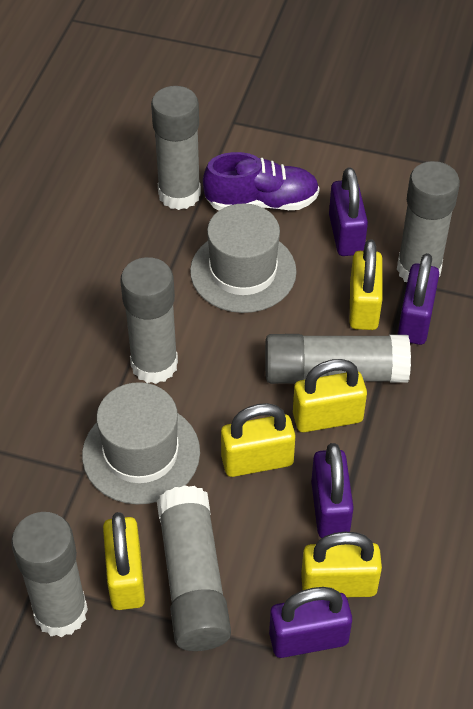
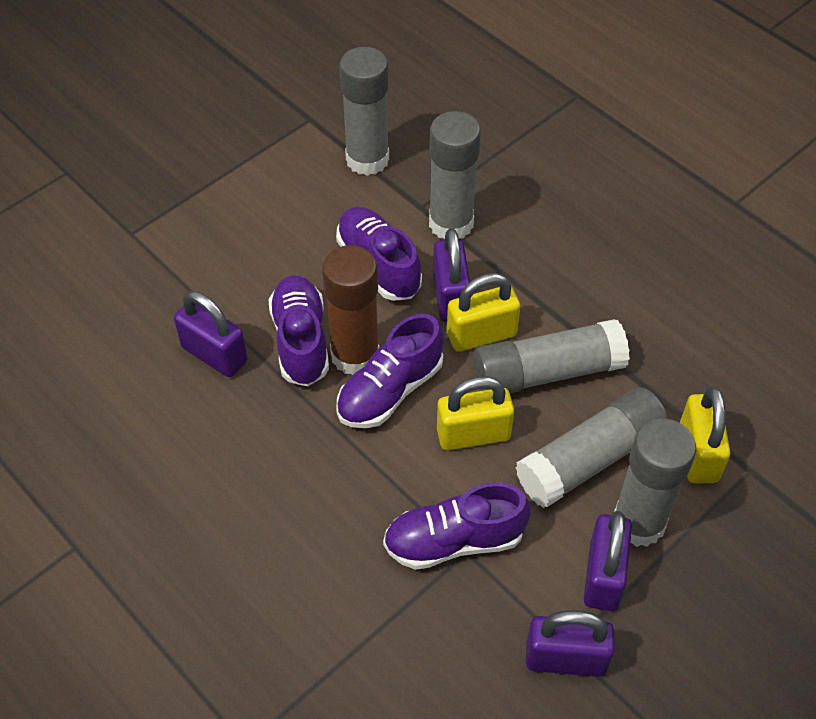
brown glue stick: none = 0 -> [322,245,379,375] = 1
grey glue stick: [11,512,88,637] [120,257,178,384] [151,86,201,210] [157,485,231,651] [265,334,411,384] [397,161,460,282] = 6 -> [339,47,389,176] [429,111,481,239] [473,319,630,393] [515,387,668,508] [614,418,696,547] = 5
grey hat: [82,382,200,505] [190,203,297,313] = 2 -> none = 0
purple shoe: [203,152,320,210] = 1 -> [269,275,329,386] [336,207,422,301] [336,314,444,428] [383,482,530,570] = 4
yellow padlock: [103,512,145,610] [221,403,295,477] [293,359,367,432] [301,532,382,597] [350,239,383,330] = 5 -> [437,376,514,450] [447,273,521,352] [680,387,730,483] = 3

